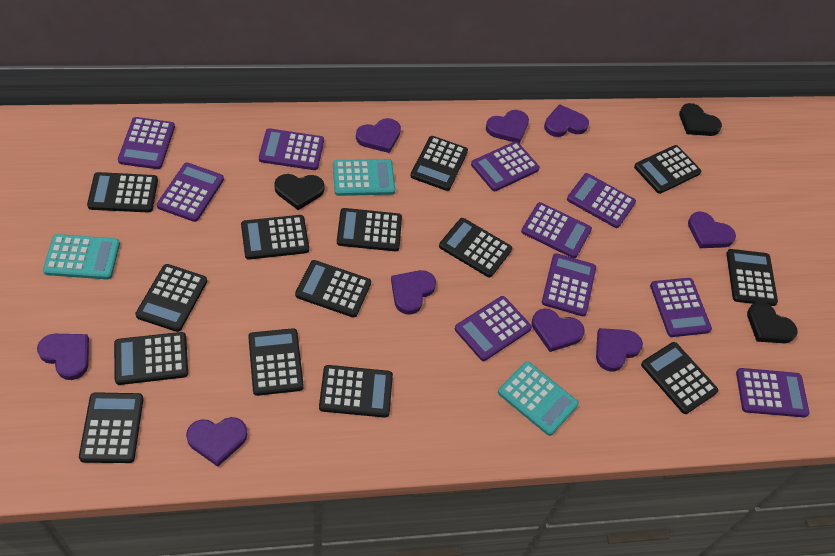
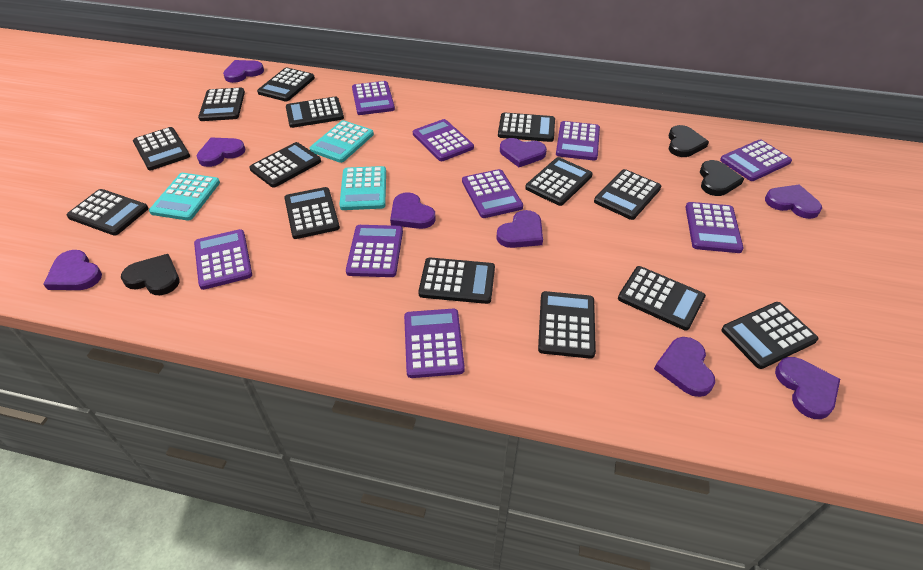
purple calculator: [118,117,175,169] [157,163,224,222] [259,128,324,170] [455,296,532,361] [471,141,540,191] [521,202,592,258] [542,253,596,316] [567,173,636,228] [650,278,712,337] [736,368,809,418] = 10 -> [194,229,252,290] [346,225,403,277] [352,81,395,115] [404,309,465,378] [413,119,474,161] [462,169,523,218] [556,121,600,161] [685,202,744,253] [720,139,792,181] = 9

